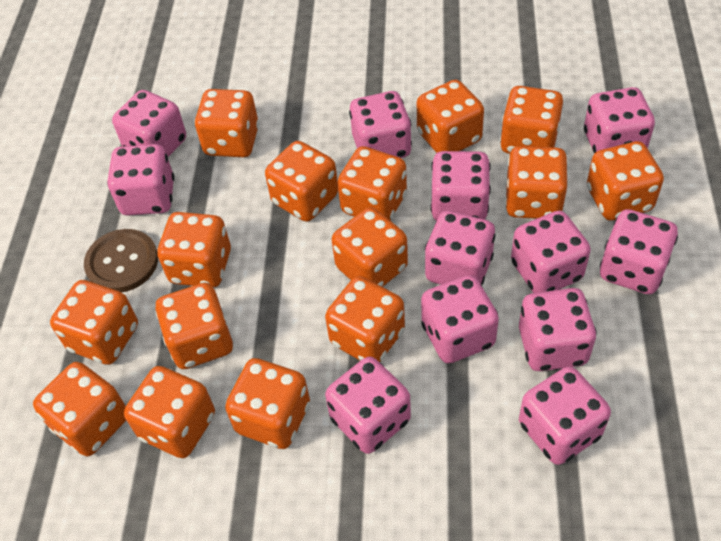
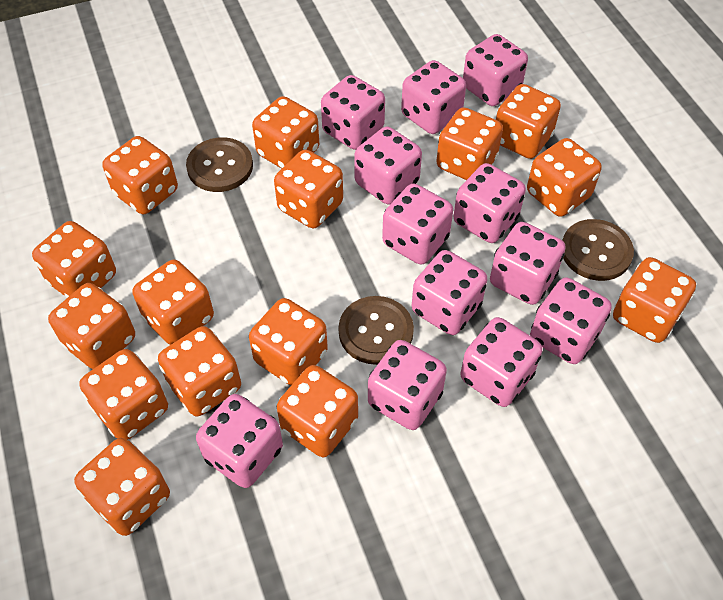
brown button: [84,229,158,292] = 1 -> [186,137,253,192] [338,296,414,365] [562,219,634,281] = 3

